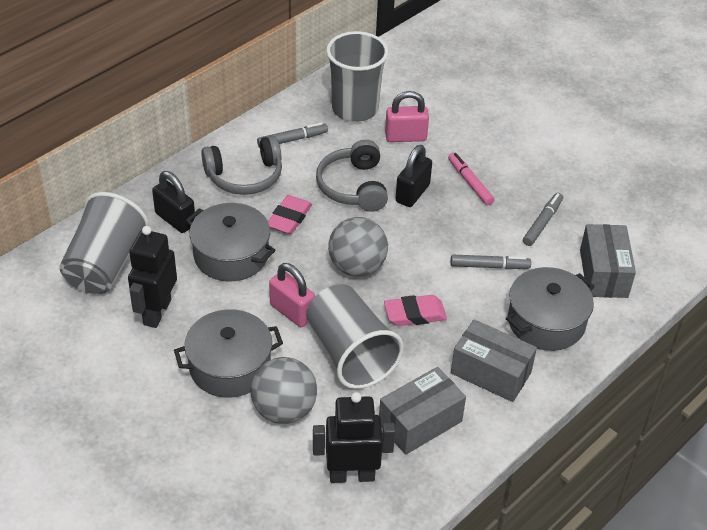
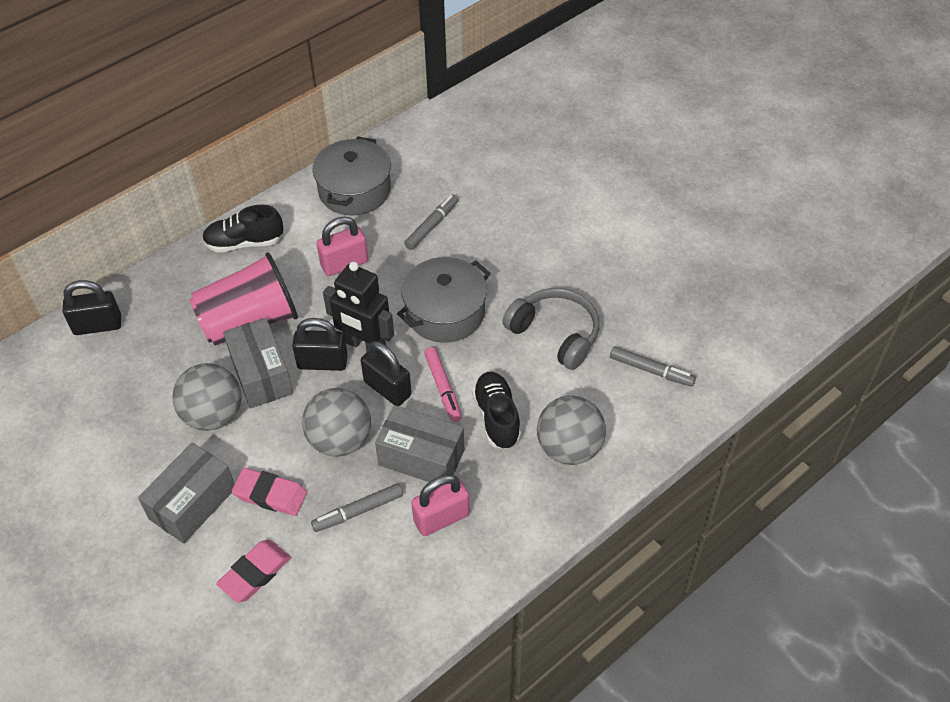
black padlock: [152,171,195,233] [395,145,432,207] = 2 -> [63,280,121,335] [292,318,348,371] [361,341,412,406] = 3
black robot: [128,226,177,328] [313,392,395,483] = 2 -> [323,261,394,352] = 1
black shoe: none = 0 -> [202,205,283,253] [472,372,521,449] = 2
grey ball: [251,357,317,424] [328,217,388,277] = 2 -> [172,363,242,431] [302,388,371,457] [537,396,606,465] = 3
grey cup: [59,192,149,294] [306,284,404,389] [326,31,388,122] = 3 -> none = 0
grey headphones: [201,136,282,195] [316,140,388,212] = 2 -> [502,288,599,370] = 1
grey pot: [174,309,283,397] [186,203,276,282] [506,267,595,351] = 3 -> [312,136,391,215] [397,257,491,343] = 2
pink cup: none = 0 -> [189,252,298,346] = 1

